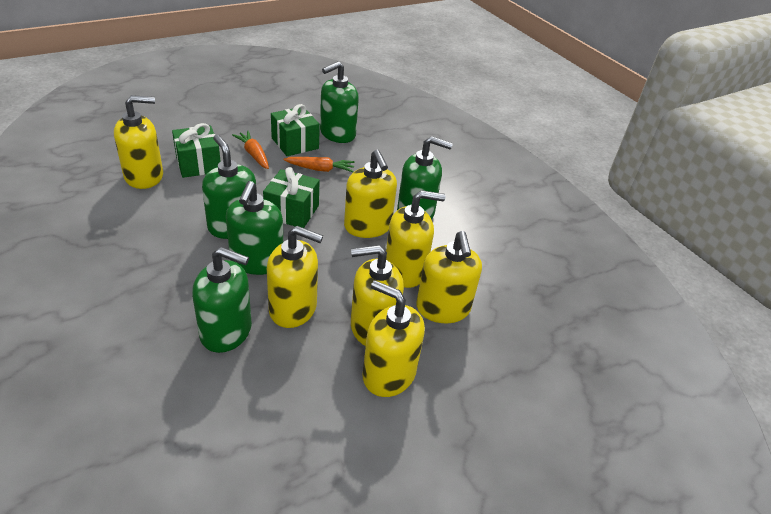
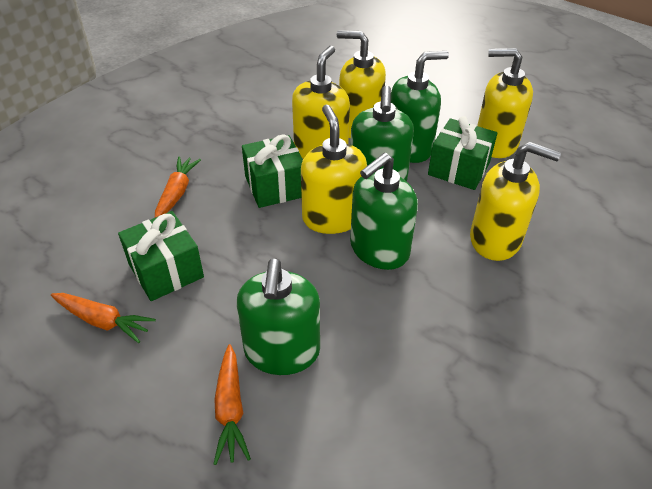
green soap dispenser: [192,247,252,353] [202,135,256,239] [226,181,283,275] [320,61,359,143] [397,136,453,220] = 5 -> [237,258,320,375] [350,86,414,181] [350,153,418,270] [391,51,449,163] = 4
orange carrot: [232,131,269,169] [283,157,355,172] = 2 -> [51,293,156,343] [155,156,201,218] [214,344,251,465] = 3
yellow soap dispenser: [114,95,163,189] [267,226,323,328] [344,150,397,238] [351,245,404,346] [363,280,425,397] [386,190,446,288] [416,231,482,323] = 7 -> [292,46,350,159] [301,105,367,234] [337,30,386,138] [470,142,561,261] [477,48,533,158] = 5

